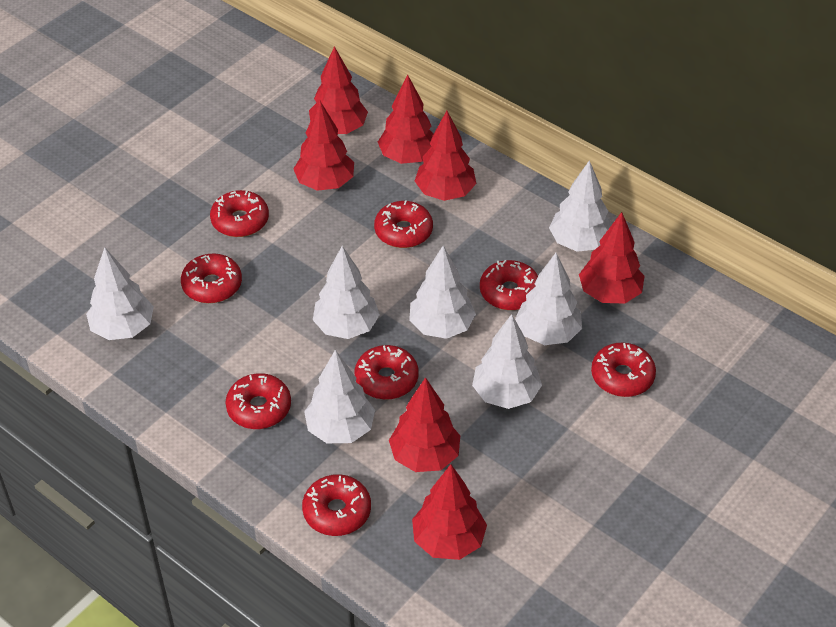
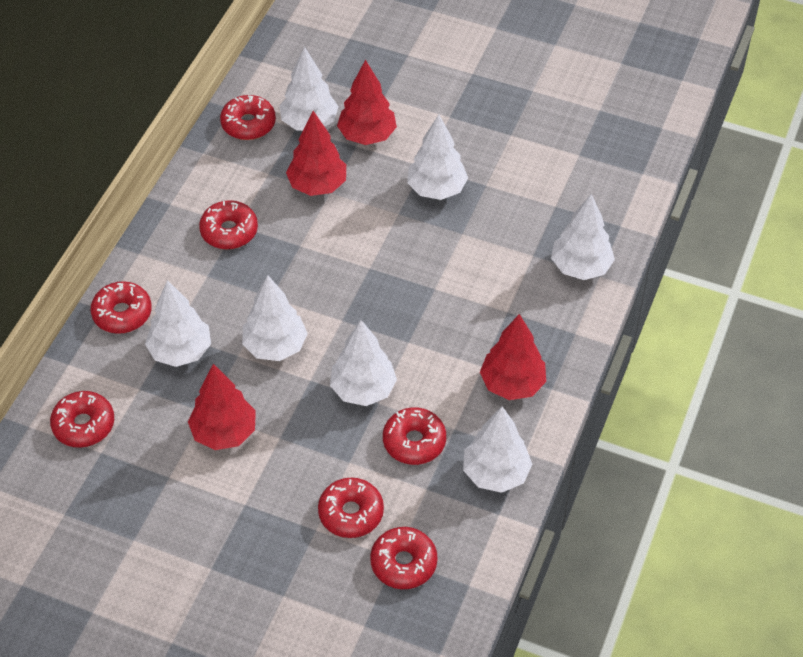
red donut: [181,254,242,303] [210,190,269,237] [226,373,291,429] [302,474,371,536] [355,345,419,400] [374,200,433,248] [480,260,538,310] [591,342,656,397] = 8 -> [50,391,114,448] [91,281,152,334] [199,200,258,249] [220,95,276,140] [318,478,384,538] [370,527,437,589] [383,407,446,465] = 7
red tree: [293,101,354,191] [309,46,368,134] [378,75,434,164] [389,377,460,472] [412,464,487,560] [415,111,477,201] [579,212,645,304] = 7 -> [188,364,256,450] [286,111,346,196] [337,60,397,145] [480,314,546,400] = 4

